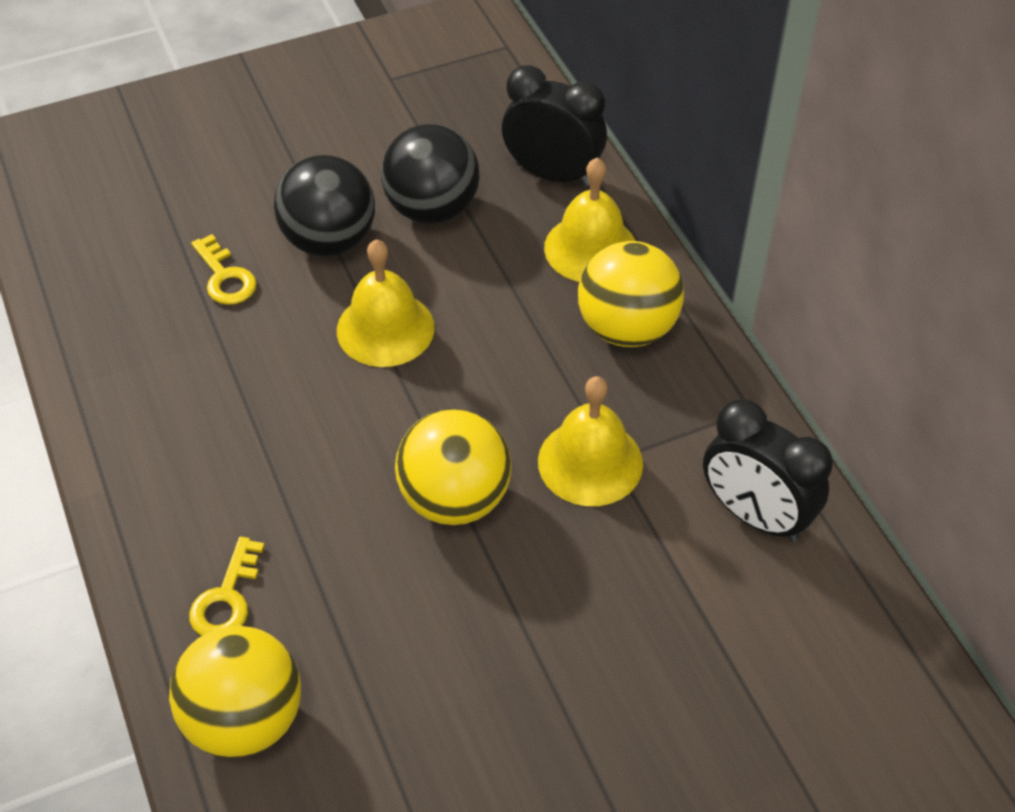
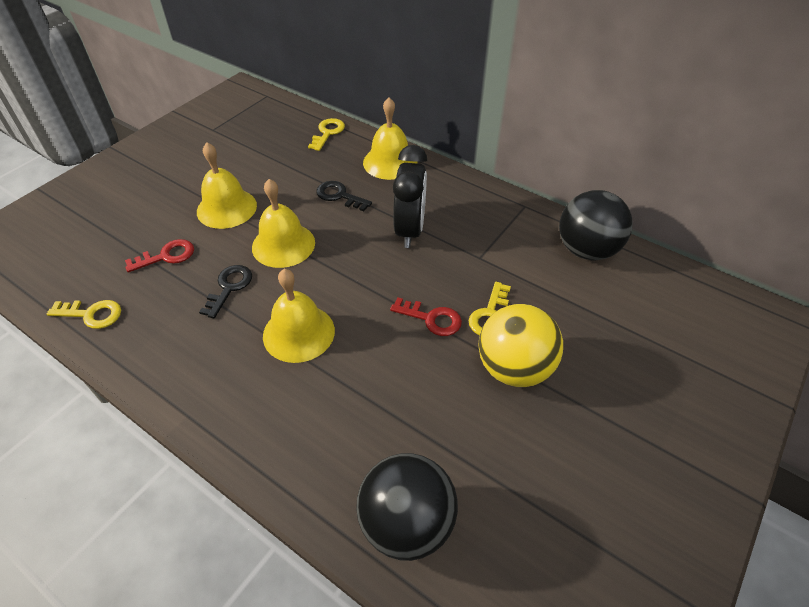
black clock: [502,65,607,186] [703,399,833,542] = 2 -> [393,145,427,248] = 1
black key: none = 0 -> [199,265,252,319] [316,181,372,211] = 2
red key: none = 0 -> [125,239,194,272] [390,297,462,336] = 2
yellow ball: [169,626,301,758] [395,409,511,525] [578,241,684,347] = 3 -> [478,304,563,387] = 1
yellow bell: [337,239,435,367] [538,376,643,506] [544,158,636,282] = 3 -> [197,142,257,229] [252,179,315,268] [263,269,335,363] [363,97,418,180] = 4
yellow key: [189,537,265,636] [191,234,257,305] = 2 -> [47,300,121,329] [308,118,345,151] [469,282,511,335] = 3

